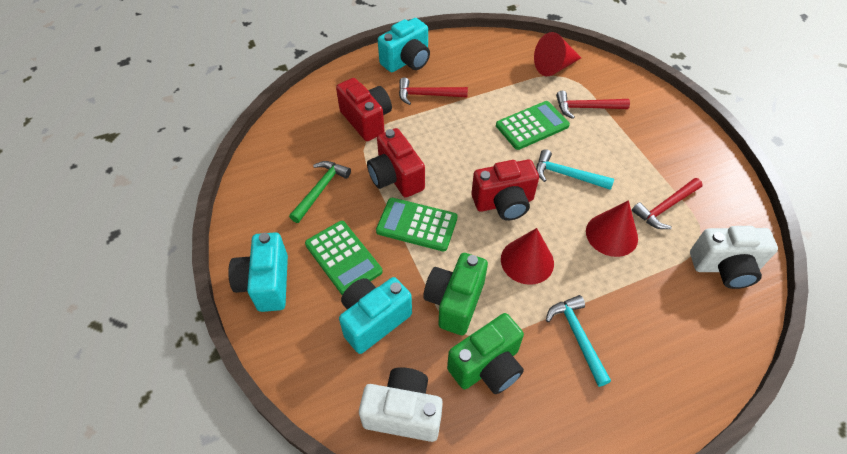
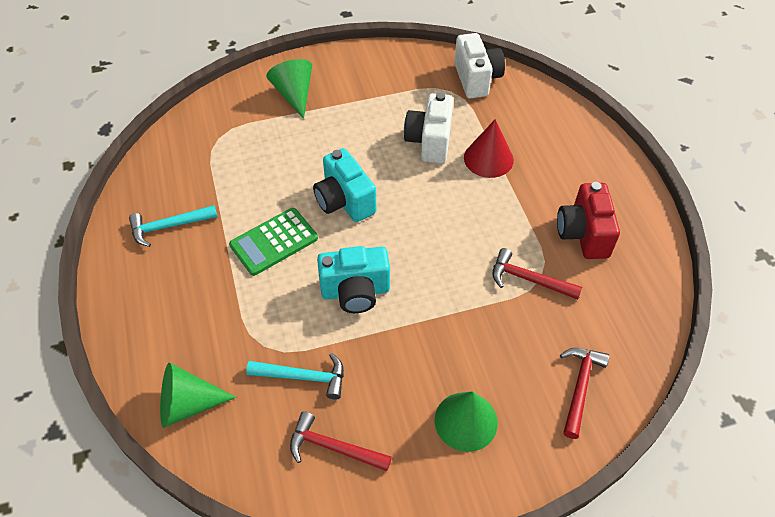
green calculator: [305,221,383,295] [376,198,458,251] [496,101,570,150] = 3 -> [229,208,318,276] = 1
green camera: [423,253,488,335] [447,313,524,394] = 2 -> none = 0
green cone: none = 0 -> [160,363,236,428] [266,59,312,119] [435,391,498,452] = 3
green hammer: [289,161,351,223] = 1 -> none = 0
red camera: [336,78,392,141] [367,128,425,198] [471,160,539,220] = 3 -> [557,182,620,259] = 1
red cone: [501,228,554,285] [534,32,581,76] [586,200,638,257] = 3 -> [464,119,514,178] = 1
turquoise camera: [228,232,288,312] [339,277,412,354] [378,18,430,72] = 3 -> [313,148,376,222] [317,246,390,313] = 2

